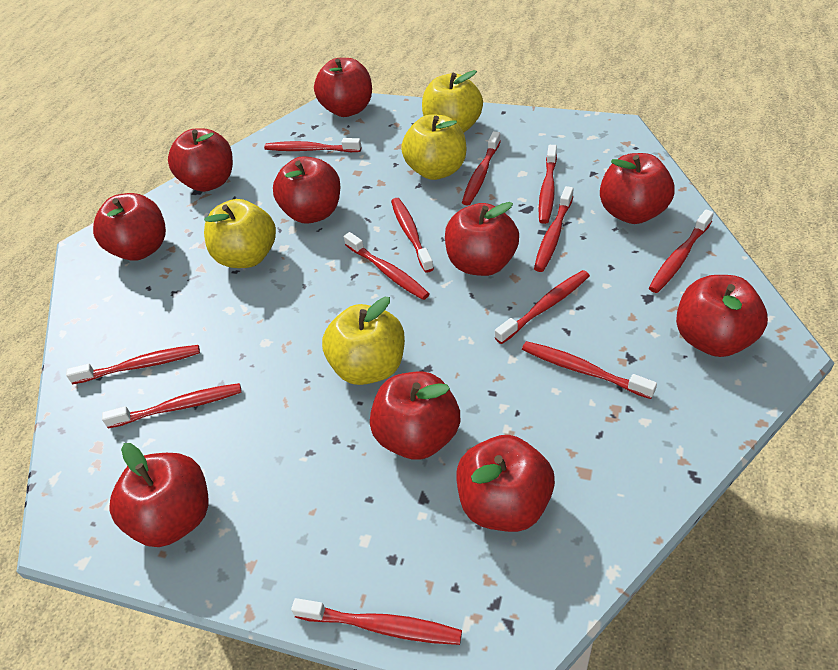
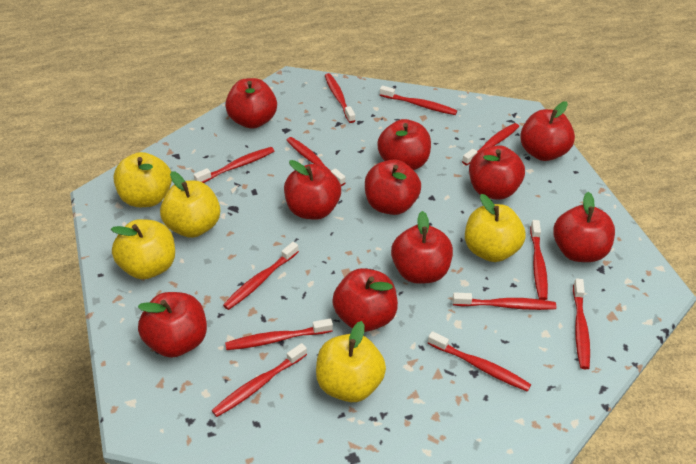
yellow apple: [204,199,276,268] [322,297,405,385] [401,114,466,180] [422,70,483,133] = 4 -> [111,219,175,279] [113,152,172,207] [160,171,220,238] [316,321,386,402] [465,194,526,262] = 5

